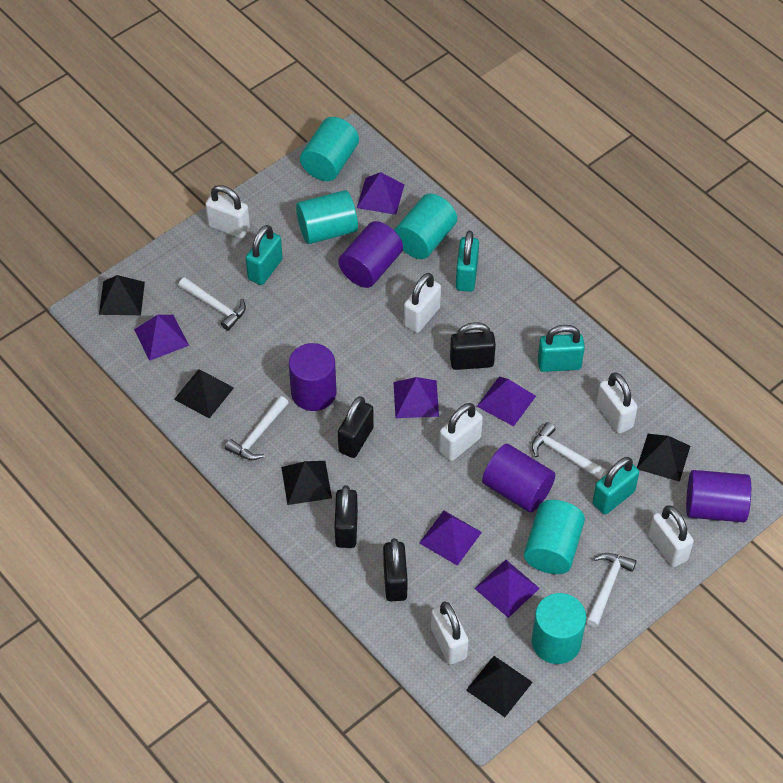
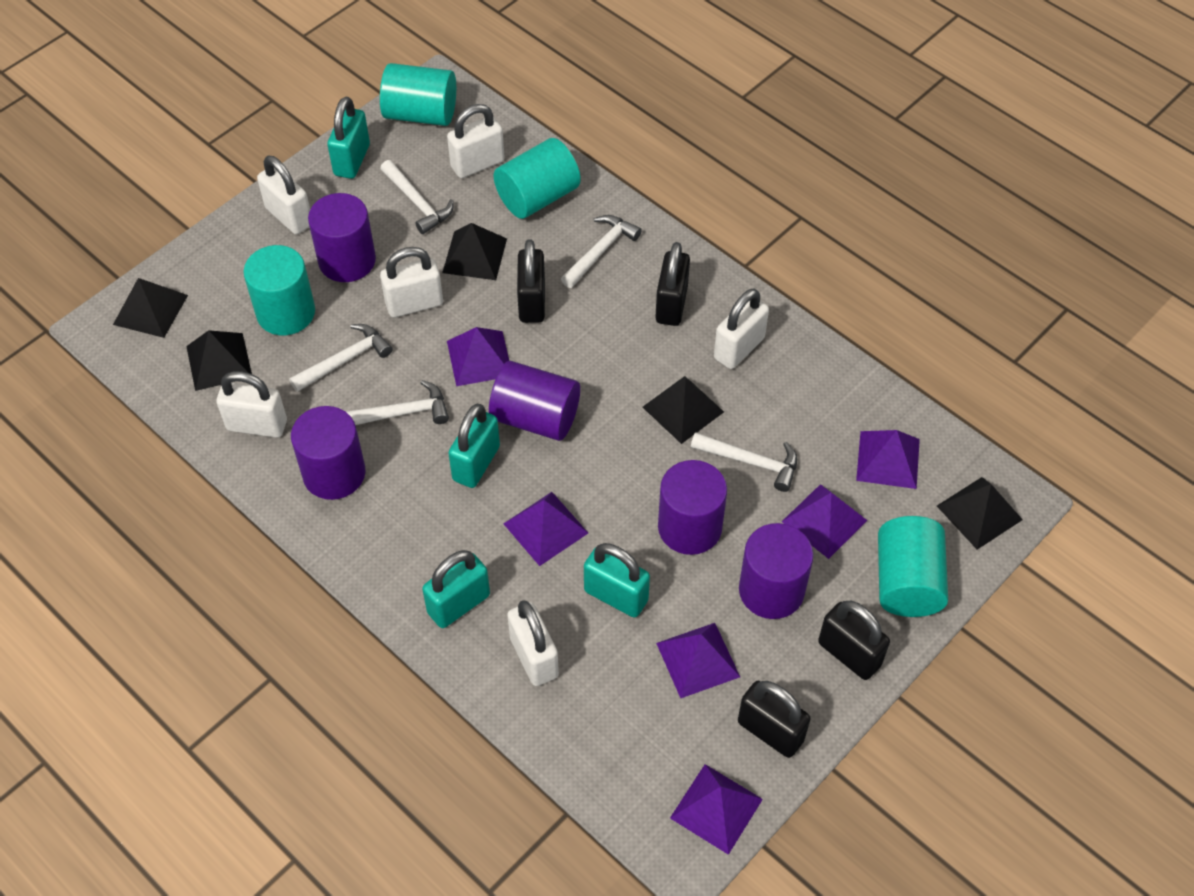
purple cylinder: [289,343,337,411] [338,221,403,288] [482,444,555,513] [686,470,751,522] = 4 -> [291,406,365,500] [308,193,376,282] [489,361,580,441] [658,460,727,555] [739,523,813,619] = 5
turquoise cylinder: [296,190,358,244] [300,117,359,181] [394,193,457,259] [524,500,585,574] [532,593,586,664] = 5 -> [243,245,315,335] [380,63,456,126] [493,138,581,219] [878,516,948,617] = 4
white hammer: [179,277,246,331] [225,396,289,460] [532,422,607,480] [586,553,636,627] = 4 -> [289,324,393,392] [346,380,449,425] [380,160,454,234] [561,215,642,288] [691,432,797,492] = 5

